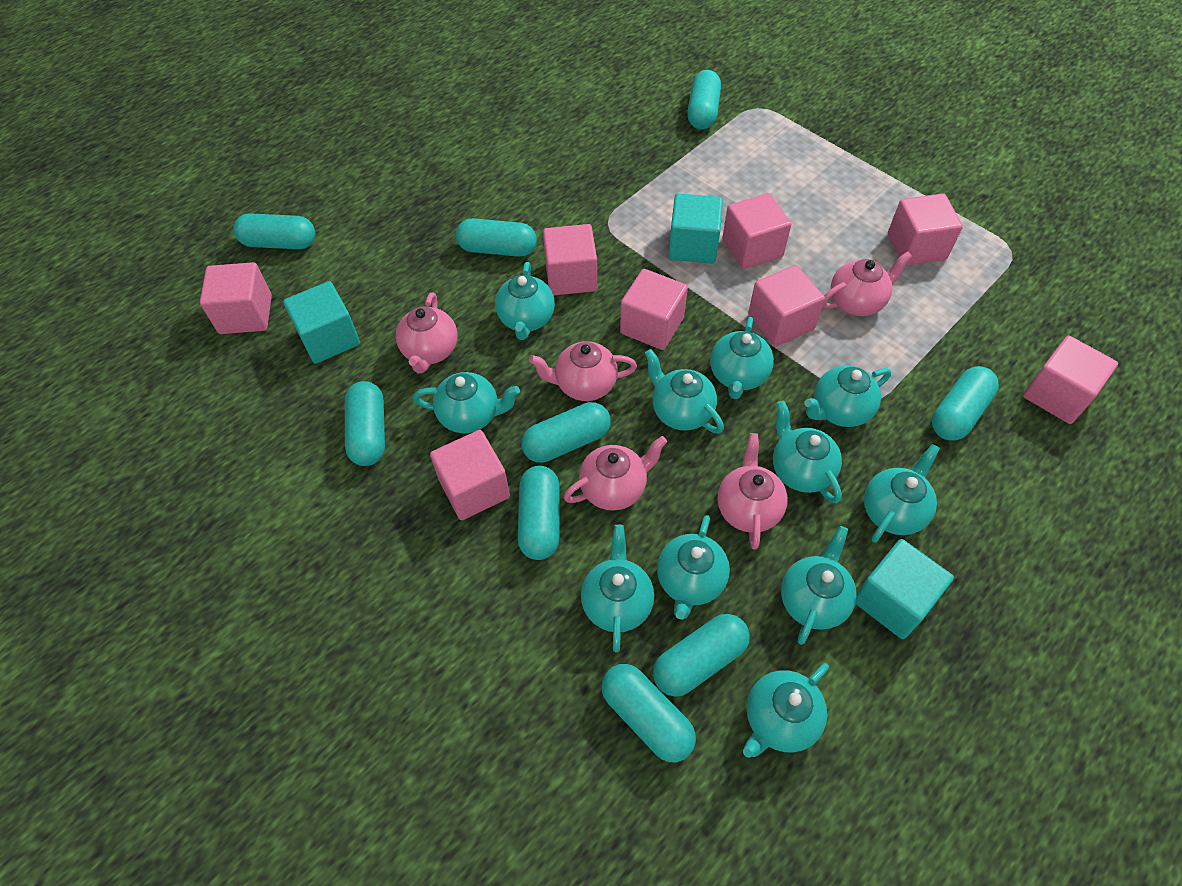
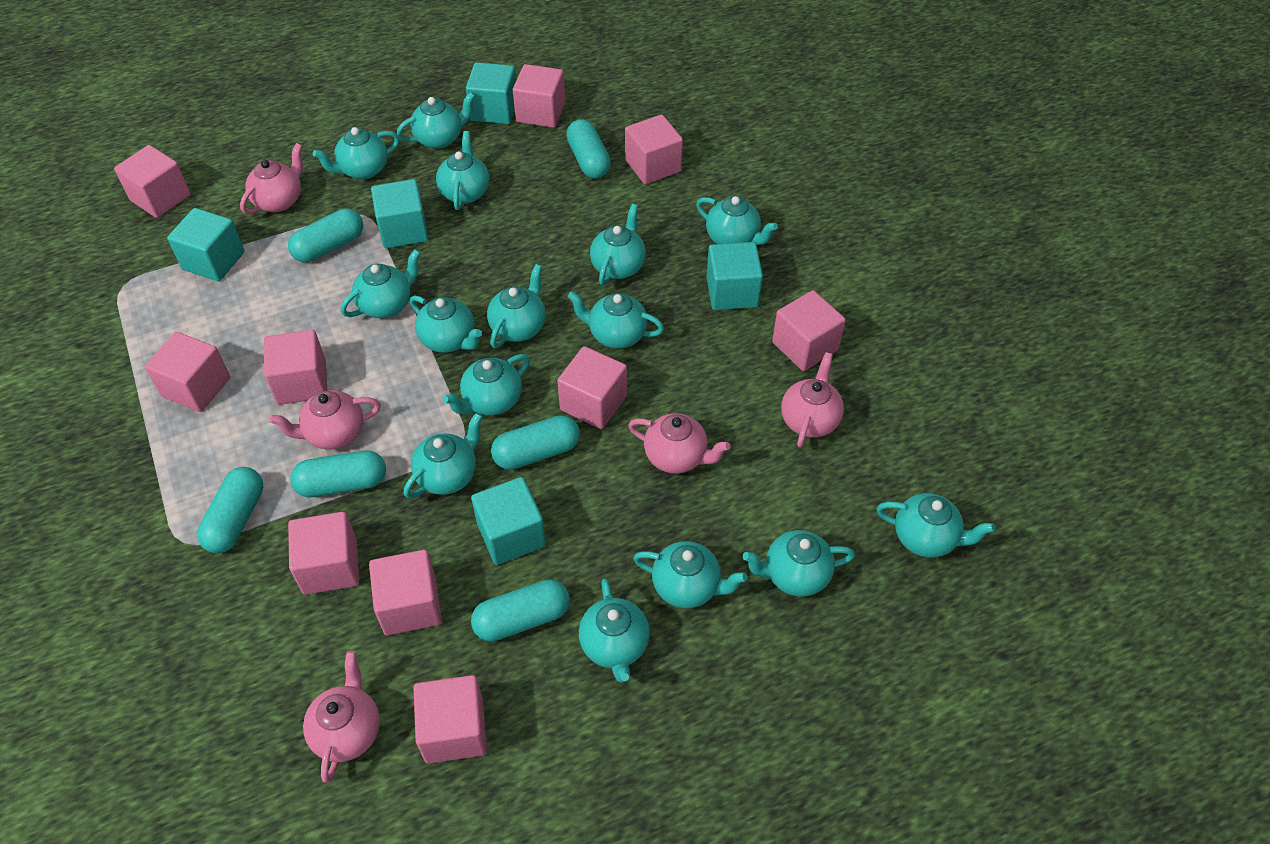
pink cube: [200,262,272,334] [430,430,510,520] [543,224,597,295] [620,269,688,350] [722,193,792,269] [748,265,825,347] [888,193,963,266] [1023,336,1118,424] = 8 -> [114,145,190,218] [145,332,230,412] [264,330,327,405] [288,512,359,595] [369,550,442,636] [413,675,487,764] [513,64,565,128] [557,346,627,429] [625,115,683,184] [772,290,846,371] = 10
turquoise capsule: [234,213,315,249] [345,381,385,466] [456,218,537,257] [518,466,560,560] [521,402,611,463] [602,664,696,762] [653,614,750,697] [687,70,721,129] [932,366,999,441] = 9 -> [197,467,263,553] [288,208,363,262] [290,450,386,497] [471,579,570,641] [491,415,580,470] [566,119,611,179] = 6
turquoise cube: [283,281,360,364] [668,193,723,264] [856,539,954,639] = 3 -> [167,208,245,281] [371,179,429,248] [466,62,516,124] [471,477,546,565] [706,242,763,310] = 5
turquoise teapot: [413,372,520,433] [495,262,555,340] [581,525,654,652] [645,349,724,433] [657,515,730,620] [710,317,774,399] [743,663,829,758] [773,400,842,503] [781,526,857,645] [804,366,891,427] [864,444,940,542] = 11 -> [313,127,399,179] [341,249,421,318] [397,92,475,149] [404,413,483,499] [410,295,482,353] [436,131,489,210] [443,354,530,416] [487,264,546,348] [567,291,664,349] [579,578,650,683] [590,204,646,285] [633,541,748,608] [696,196,778,245] [743,530,855,597] [877,493,995,558] = 15

